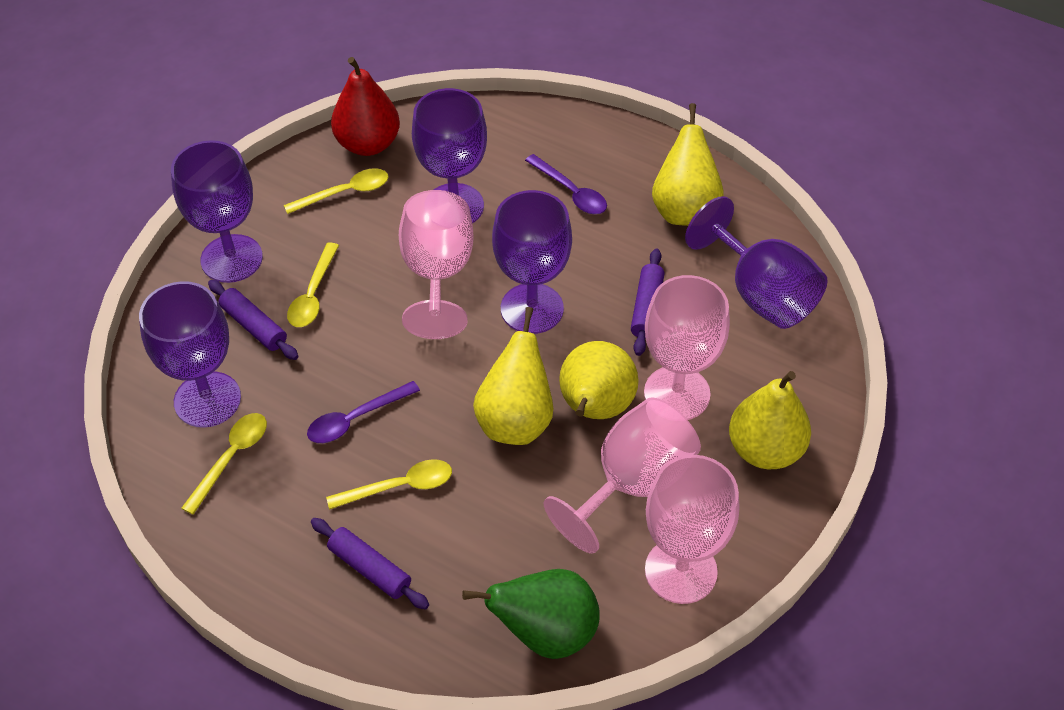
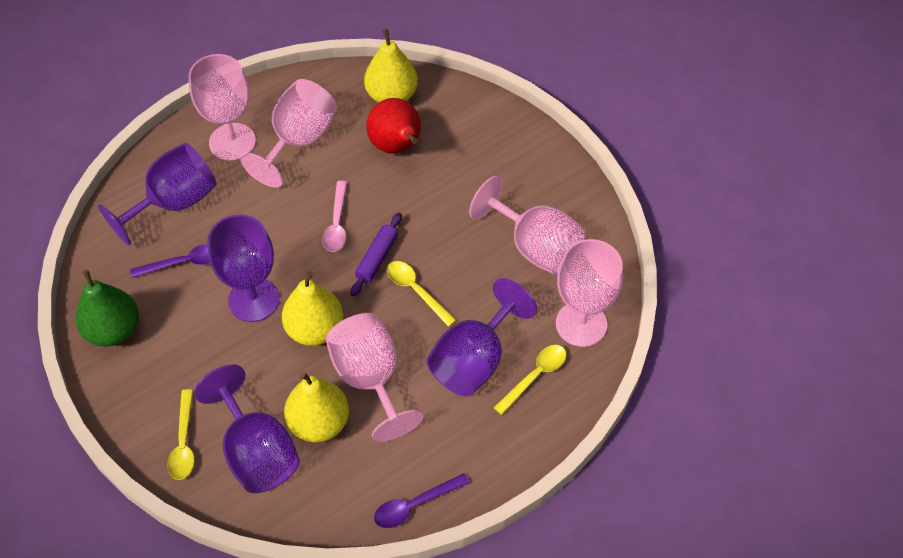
pink goblet: [399,190,473,339] [544,397,701,554] [644,275,730,420] [645,455,739,604] = 4 -> [188,54,256,160] [241,79,337,188] [326,313,423,442] [469,176,586,275] [556,239,623,347] = 5
pink spoon: none = 0 -> [322,181,347,252] = 1
purple goblet: [139,281,241,428] [171,140,263,283] [412,88,487,224] [492,190,572,334] [685,196,828,329] = 5 -> [98,143,217,246] [194,364,300,493] [207,215,279,322] [427,278,537,396] = 4
purple rolling pin: [208,280,298,360] [311,518,429,609] [631,248,665,356] = 3 -> [351,213,402,296] = 1
yellow pear: [473,307,553,445] [559,341,639,419] [652,103,724,226] [729,371,811,469] = 4 -> [282,271,343,346] [284,371,349,442] [364,29,418,103] = 3
yellow spoon: [181,413,267,515] [284,168,388,214] [287,242,339,327] [326,459,452,510] = 4 -> [167,389,194,480] [387,261,456,327] [493,345,566,415] = 3

